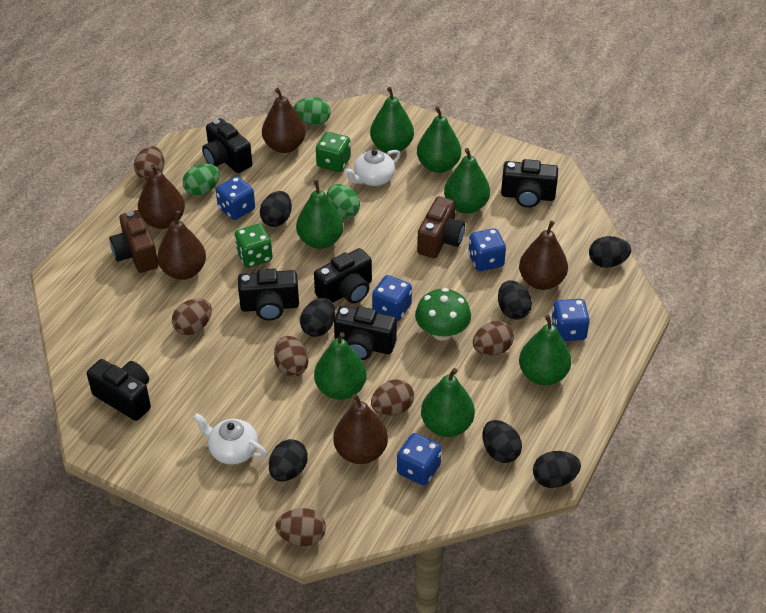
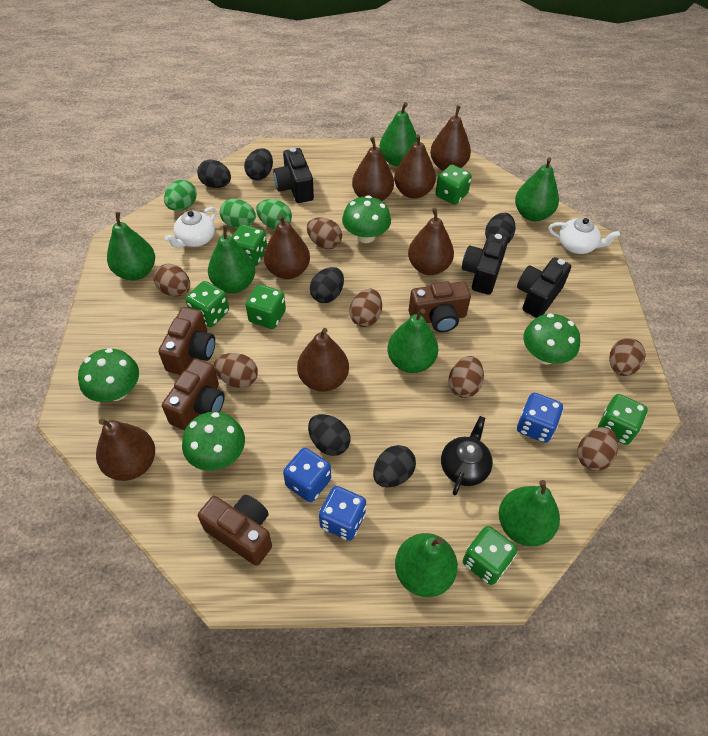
black camera: [87,359,151,421] [202,118,252,173] [238,269,299,320] [314,248,372,304] [334,306,397,360] [501,159,558,208] = 6 -> [273,148,314,203] [462,233,508,295] [517,257,571,318] = 3
black egg: [260,191,292,227] [269,439,308,481] [300,298,335,337] [482,420,522,463] [498,280,532,320] [533,451,581,488] [589,236,631,268] = 7 -> [197,160,231,188] [244,148,273,180] [308,414,351,456] [310,267,344,303] [373,445,416,487] [485,213,516,243] = 6
black teapot: none = 0 -> [441,416,493,495] = 1
blue dice: [216,176,255,220] [372,275,412,321] [397,433,442,485] [468,228,506,271] [551,299,590,341] = 5 -> [283,448,331,502] [319,486,366,541] [517,393,563,443] = 3
brown camera: [109,210,158,273] [417,196,465,258] = 2 -> [158,307,215,375] [162,358,225,430] [198,495,272,566] [409,281,471,332] = 4
brown egg: [134,146,164,181] [172,298,212,335] [274,336,308,377] [275,508,326,546] [371,379,414,416] [473,321,514,355] = 6 -> [154,264,190,297] [214,353,258,388] [307,217,342,249] [349,289,382,327] [448,356,484,398] [577,427,618,471] [609,338,646,376] = 7
brown pear: [138,164,185,229] [157,210,206,280] [262,88,306,153] [333,394,388,464] [519,221,568,290] = 5 -> [96,419,155,481] [264,215,310,279] [297,328,349,392] [352,137,394,201] [394,134,436,199] [408,208,454,275] [430,105,471,171] = 7
green dice: [234,224,273,268] [316,132,351,172] = 2 -> [186,281,229,327] [232,224,267,266] [246,284,286,329] [435,165,472,205] [463,526,517,585] [598,394,648,445] = 6
green mushroom: [415,288,471,341] = 1 -> [78,348,139,402] [182,412,245,471] [342,195,391,243] [523,313,580,365] = 4

